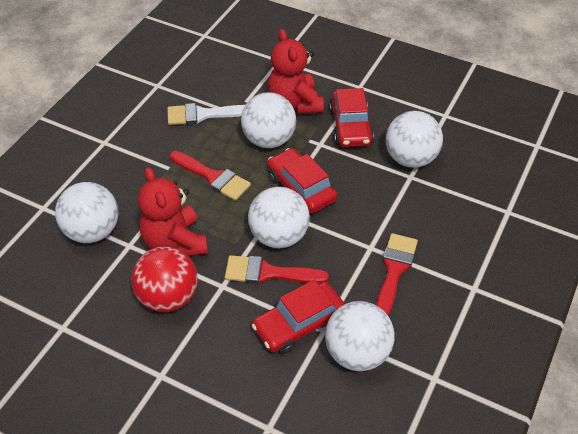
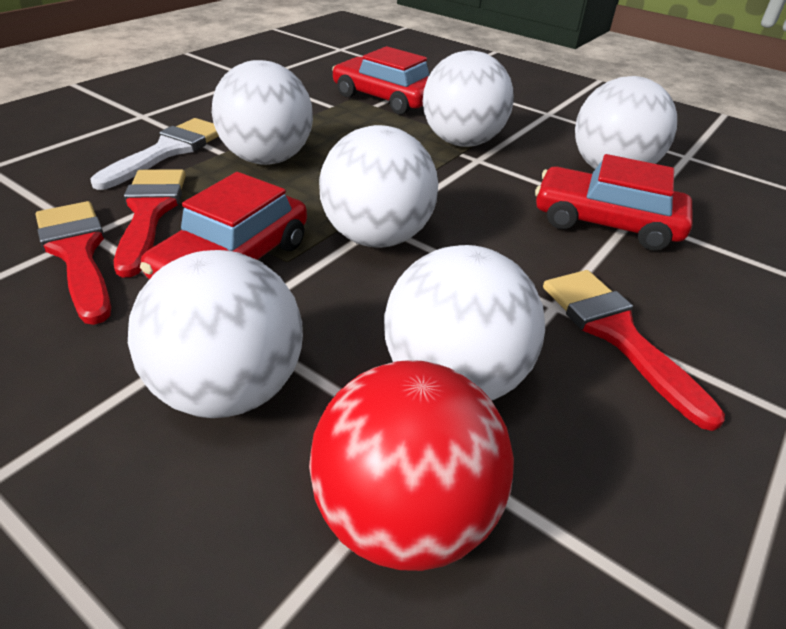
red teddy bear: [138,167,208,256] [268,29,324,114] = 2 -> none = 0
white ball: [55,182,119,243] [241,92,296,148] [248,187,310,248] [325,301,395,371] [386,111,443,168] = 5 -> [128,250,303,418] [212,60,313,165] [319,125,438,248] [384,245,545,401] [423,50,514,147] [575,76,677,169] = 6

